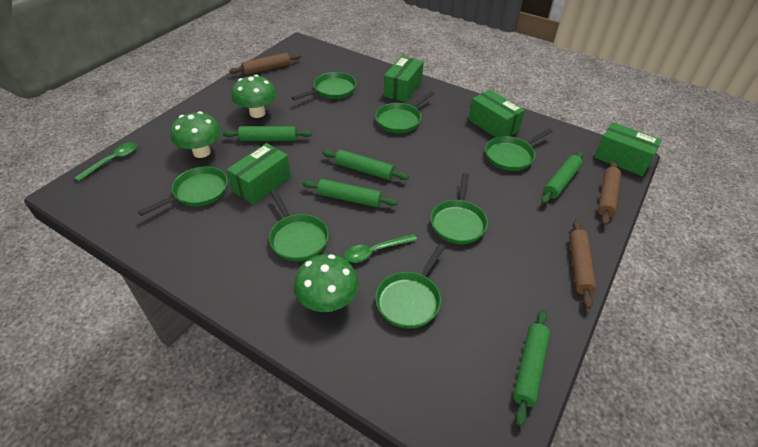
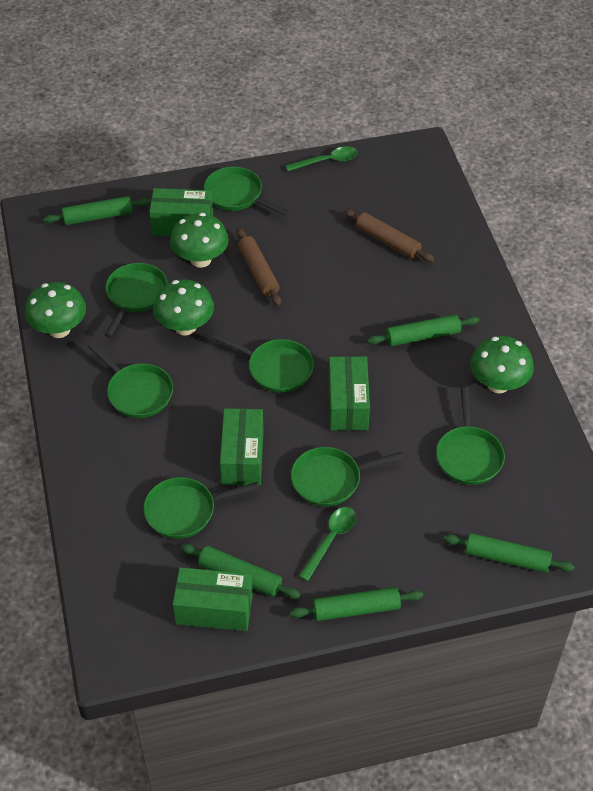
brown rolling pin: [229,53,302,75] [569,220,596,309] [598,161,621,225] = 3 -> [236,228,281,306] [344,209,434,262] = 2
green mushroom: [171,111,221,158] [231,75,277,118] [294,254,359,312] = 3 -> [25,282,86,338] [153,279,214,336] [170,213,229,268] [470,336,534,393] = 4

